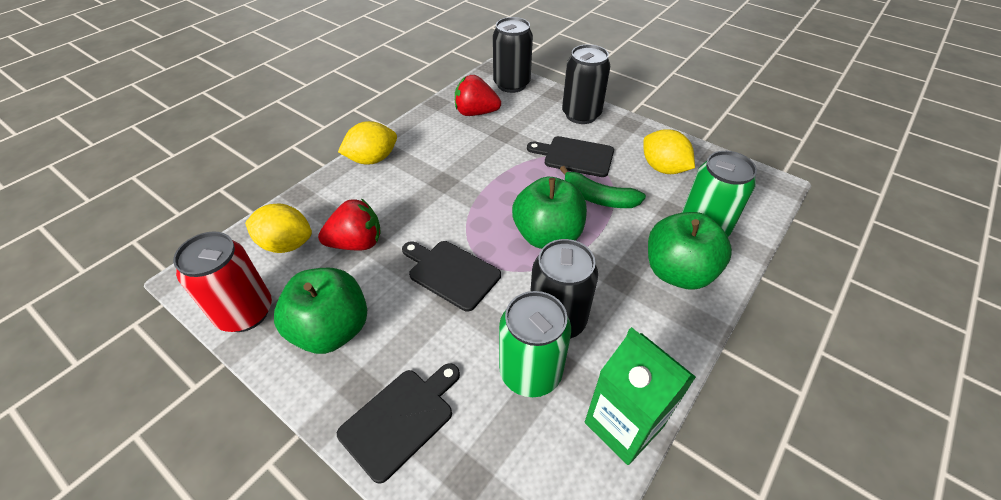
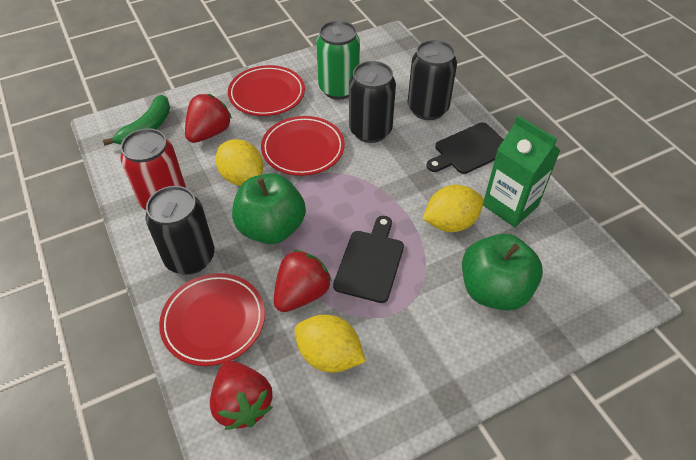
black cutting board: [337,363,460,484] [402,241,501,312] [527,136,614,177] = 3 -> [333,216,404,303] [427,123,504,174] = 2
green apple: [274,268,367,354] [512,177,587,249] [648,212,732,290] = 3 -> [232,173,306,244] [462,234,543,311] = 2
green can: [499,291,571,397] [682,151,757,237] = 2 -> [316,21,360,100] = 1
red plate: none = 0 -> [159,273,265,366] [228,65,305,116] [261,116,345,176] = 3
red strawberry: [318,199,381,250] [455,75,501,116] = 2 -> [185,94,232,143] [210,361,273,430] [274,250,332,312] = 3

